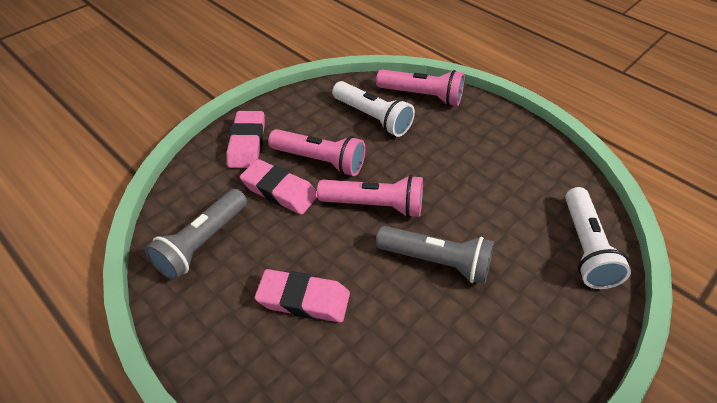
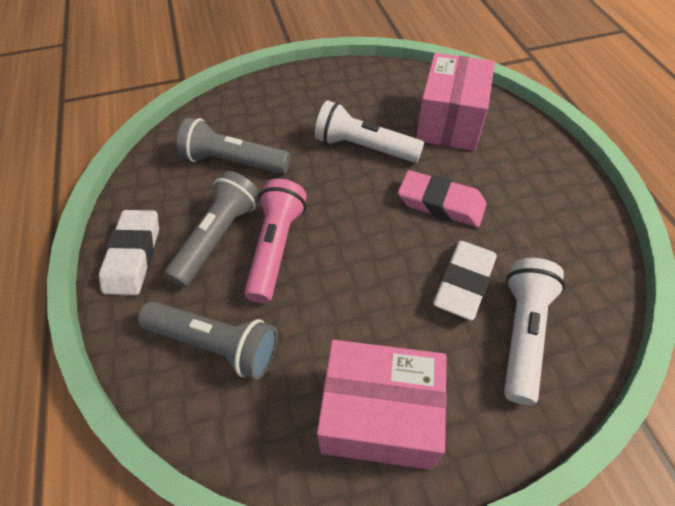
grey flashlight: [145,189,247,280] [376,226,494,284] = 2 -> [138,301,278,379] [164,171,260,287] [177,117,290,174] = 3
pink box: none = 0 -> [317,340,447,470] [416,53,495,151] = 2
pink eraser: [227,111,265,168] [240,159,317,215] [255,269,350,323] = 3 -> [398,170,486,227] = 1
pink flashlight: [268,129,365,176] [317,175,423,218] [376,70,464,106] = 3 -> [244,179,307,303] = 1
white eraser: none = 0 -> [99,210,159,295] [433,241,497,320] = 2

